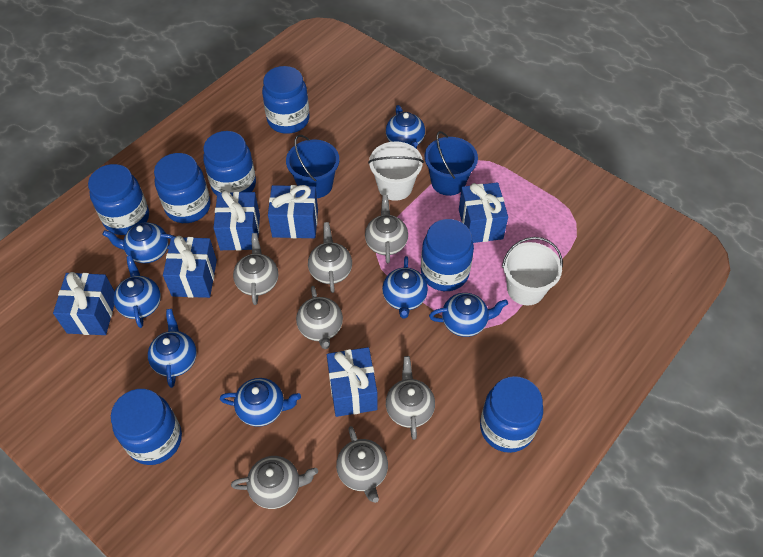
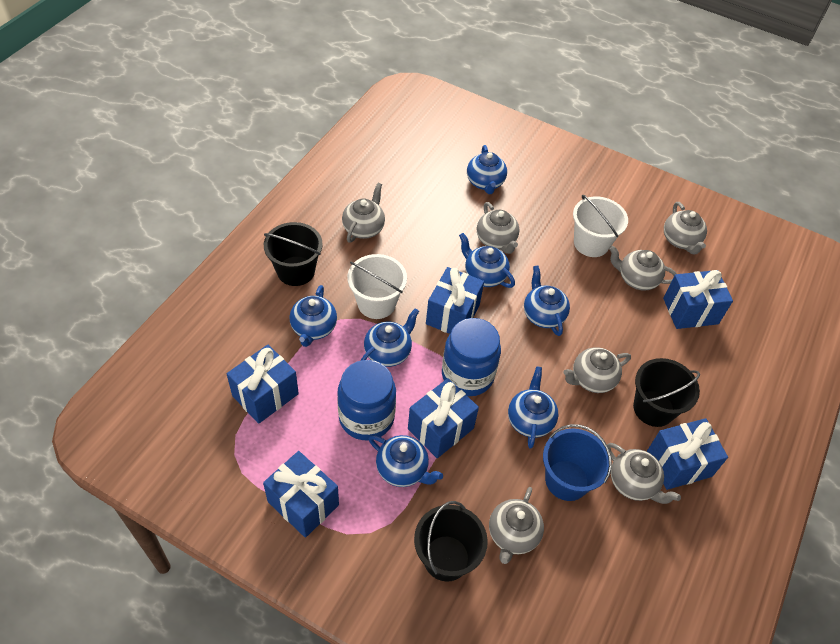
black bucket: none = 0 -> [264,222,323,286] [414,501,488,582] [633,358,700,427] = 3
blue bucket: [286,135,339,198] [425,131,478,196] = 2 -> [543,424,612,501] = 1
blue jar: [88,164,149,235] [111,389,182,465] [154,153,211,223] [203,131,256,196] [262,66,310,134] [421,219,474,291] [480,376,543,453] = 7 -> [337,360,396,440] [442,318,501,396] = 2

